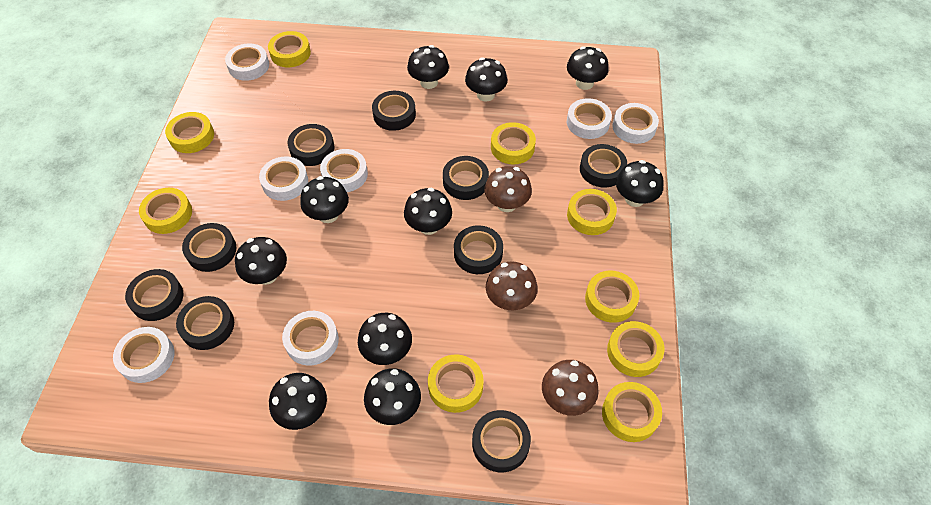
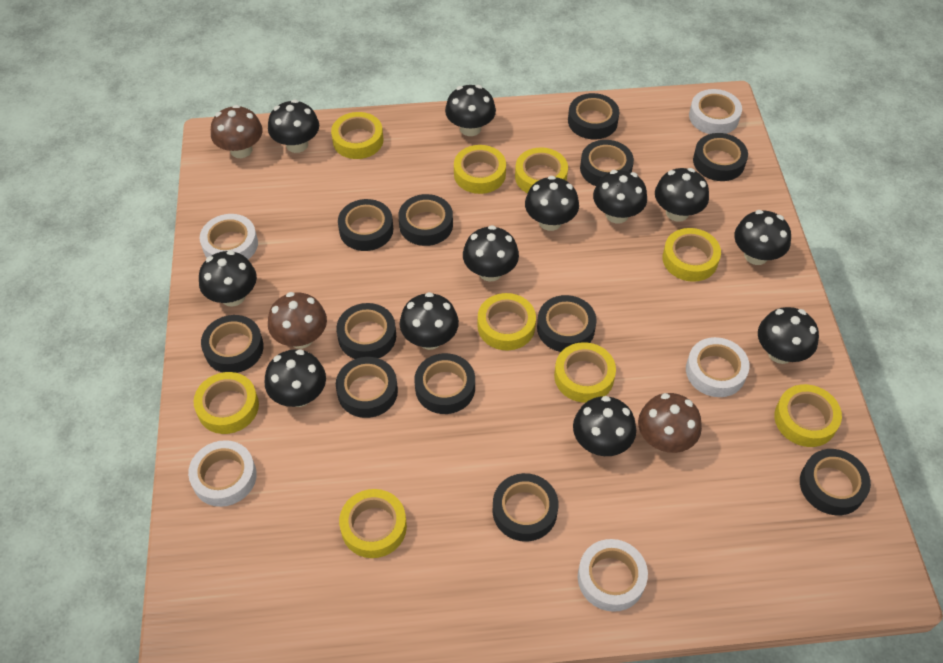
black mushroom: [235,237,287,285] [269,373,327,430] [300,176,349,223] [358,313,412,365] [364,368,421,425] [404,188,452,235] [407,45,449,89] [465,58,507,102] [567,46,609,90] [616,160,664,207] = 10 -> [199,250,257,307] [265,349,326,407] [268,99,319,153] [400,292,459,350] [445,85,496,136] [463,225,519,282] [525,176,579,231] [573,396,636,456] [593,170,647,224] [655,168,709,222] [734,210,791,265] [758,307,819,364] = 12
black tape: [125,269,183,321] [176,296,234,350] [182,223,237,272] [288,124,334,166] [372,91,416,131] [443,156,489,200] [454,225,503,274] [472,410,531,472] [580,144,627,188] = 9 -> [201,315,264,373] [336,303,396,359] [336,357,398,418] [338,199,393,251] [398,194,453,246] [414,353,475,414] [493,473,559,542] [537,295,597,352] [568,93,619,139] [580,140,634,186] [693,133,748,181] [800,449,871,515] = 12
white tape: [113,327,174,383] [225,43,269,81] [259,156,308,201] [282,311,339,366] [320,149,368,192] [567,98,612,139] [612,103,659,144] = 7 -> [188,440,257,507] [200,214,258,259] [578,539,648,612] [686,337,750,397] [689,89,742,134] = 5

